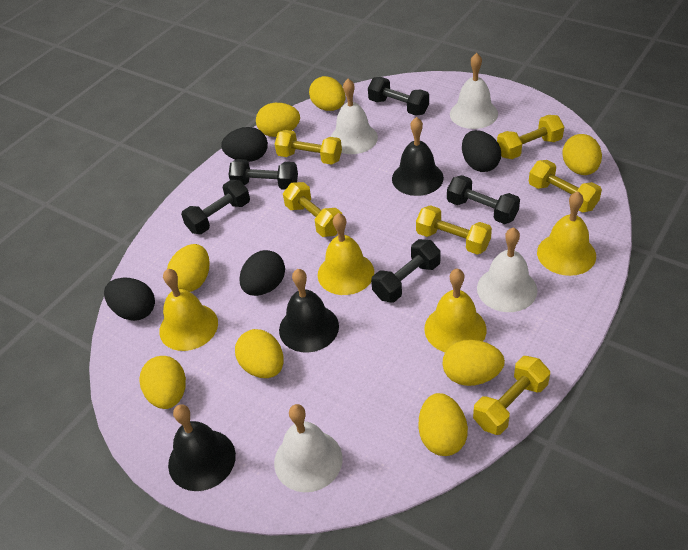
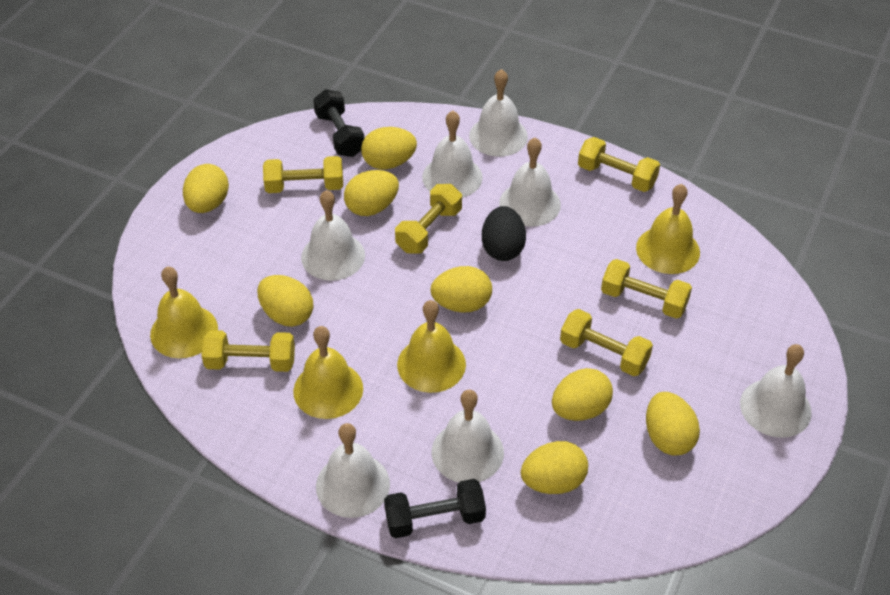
black bell: [168,404,236,491] [279,269,339,353] [392,117,444,196] = 3 -> none = 0
black dumbbell: [181,180,250,234] [228,159,298,190] [368,77,429,116] [371,239,441,302] [447,175,520,224] = 5 -> [313,89,365,157] [384,479,486,538] = 2
black egg: [104,278,155,321] [221,127,268,162] [239,250,285,296] [462,130,501,172] = 4 -> [482,206,526,261] = 1
white bell: [274,404,343,492] [330,79,378,154] [450,53,498,129] [477,227,537,312] = 4 -> [301,190,365,281] [316,423,390,518] [422,111,483,198] [432,390,504,482] [469,69,528,157] [499,138,561,227] [740,344,812,438] = 7

